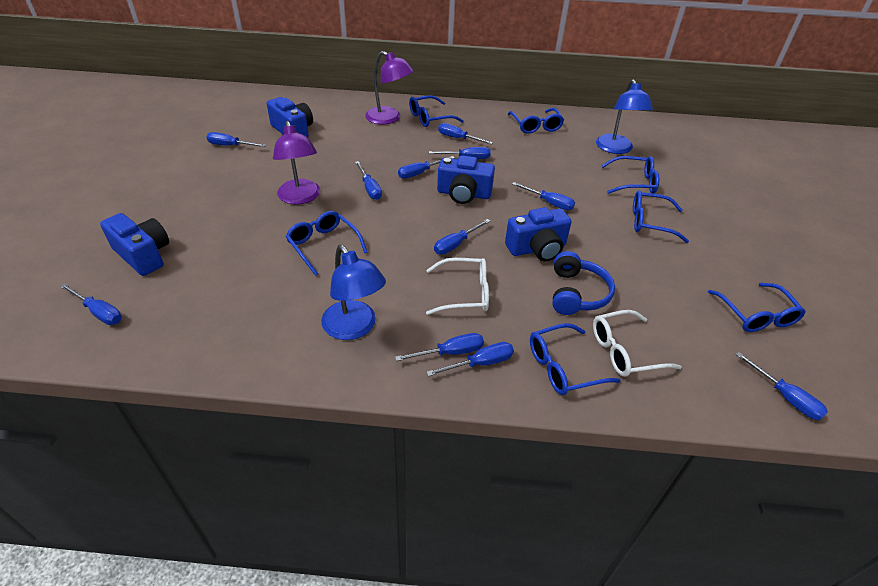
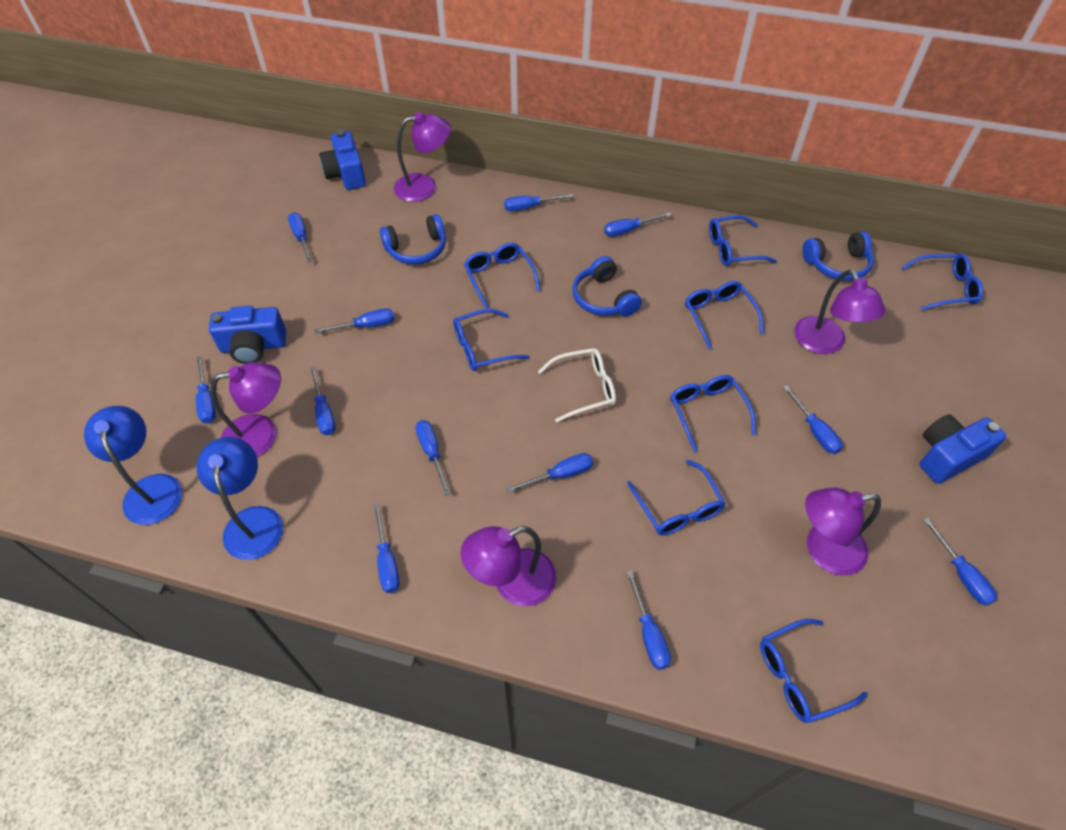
blue camera: [100,213,169,276] [267,97,313,137] [437,155,495,204] [505,207,571,261] = 4 -> [209,306,286,364] [319,130,366,190] [919,414,1006,484] = 3
blue glasses: [286,211,367,276] [409,95,464,127] [507,108,564,134] [530,323,621,395] [601,156,659,194] [633,190,689,243] [708,283,806,332] = 7 -> [453,309,529,371] [464,243,540,309] [627,460,726,535] [670,375,756,452] [685,281,764,349] [709,215,777,266] [760,619,868,723] [901,253,983,311] = 8
blue headphones: [553,251,615,315] = 1 -> [380,214,446,265] [572,256,642,316] [802,231,874,281] = 3
blue screwdriver: [60,284,122,325] [206,132,266,147] [355,161,382,200] [395,333,484,361] [398,156,455,179] [427,342,514,376] [429,147,491,159] [434,219,490,255] [438,123,493,144] [512,182,575,210] [736,352,828,420] = 11 -> [196,356,216,423] [288,212,312,263] [310,367,335,435] [315,308,394,334] [373,504,400,593] [415,420,451,495] [504,194,573,211] [507,453,593,492] [604,213,671,237] [626,570,671,670] [783,385,843,454] [923,518,997,606] = 12
purple lamp: [273,121,320,204] [365,51,414,124] = 2 -> [210,362,281,457] [394,112,451,202] [461,526,556,606] [794,270,885,354] [805,488,881,576] = 5
white glasses: [426,258,489,315] [593,310,682,377] = 2 -> [538,348,616,422] = 1

